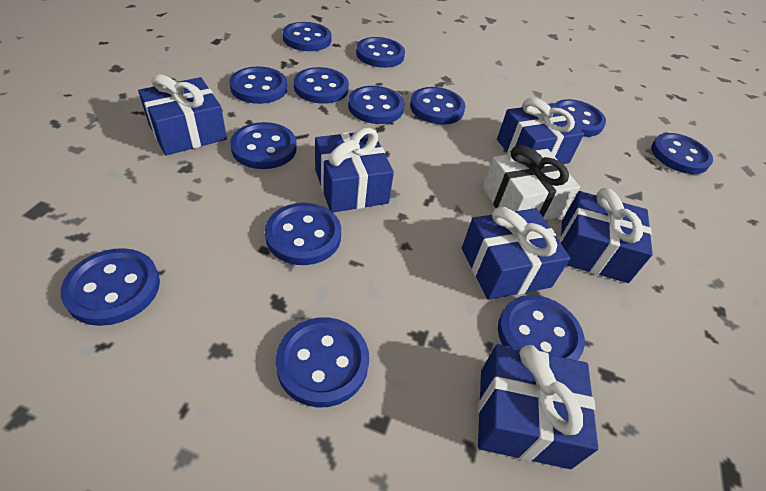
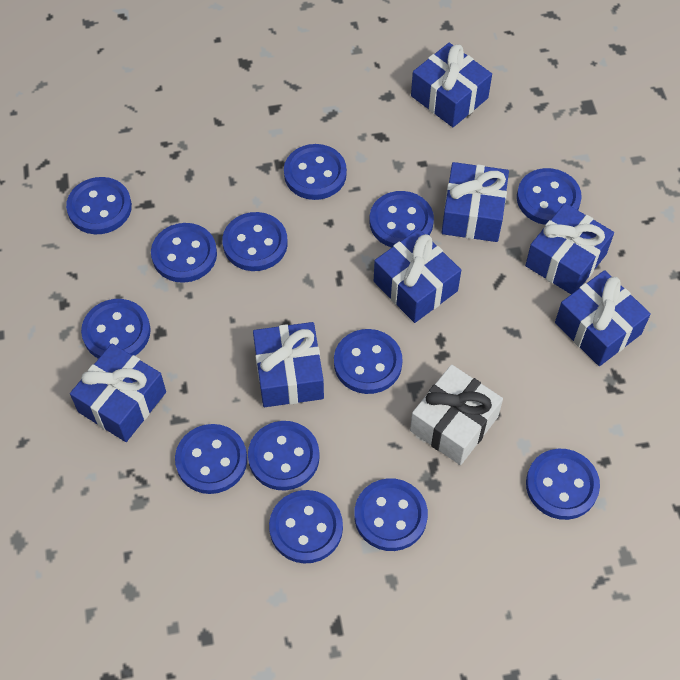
blue gift: [138,74,227,155] [315,128,394,212] [462,207,570,300] [478,344,598,469] [497,98,584,164] [560,188,653,283] = 6 -> [70,344,166,442] [253,322,324,407] [374,229,461,323] [411,43,492,127] [442,162,509,242] [525,203,614,294] [555,270,651,366] = 7

